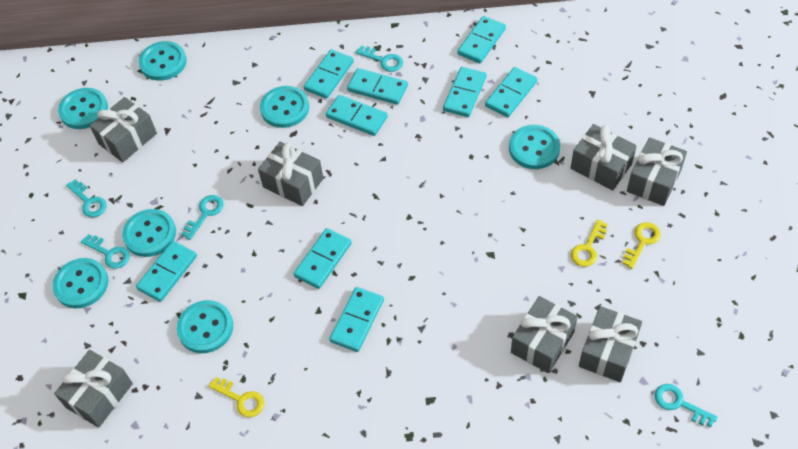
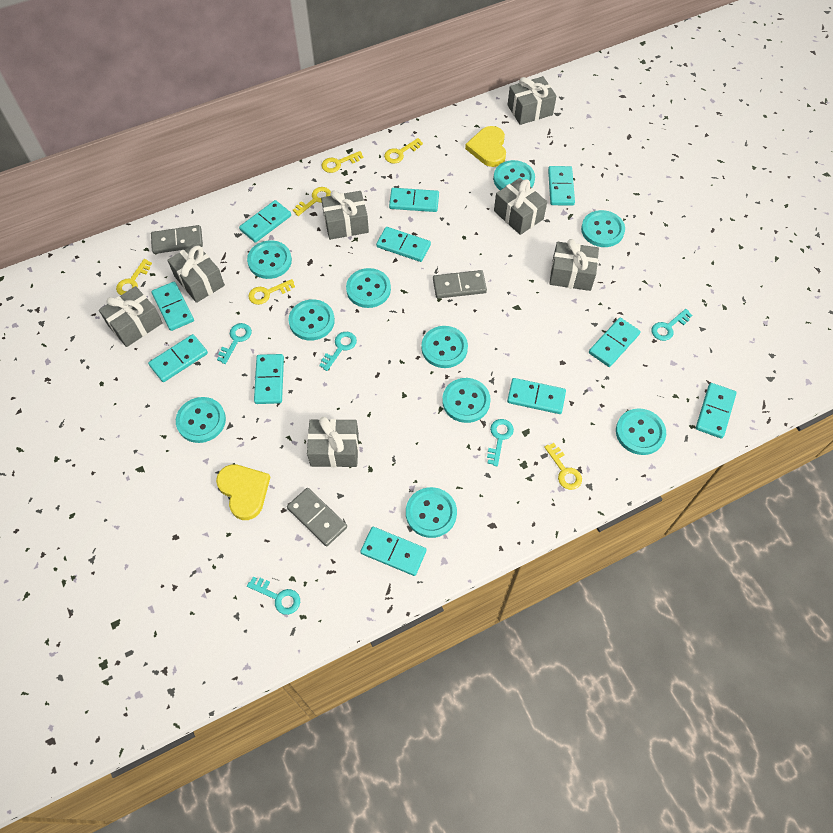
grey domino: none = 0 -> [151,225,203,254] [287,488,347,546] [433,270,487,299] = 3
turquoise button: [52,258,109,308] [58,88,108,129] [122,209,176,257] [139,41,187,81] [176,300,233,353] [260,86,309,128] [509,125,560,169] = 7 -> [176,397,226,443] [247,240,292,279] [289,299,335,341] [346,268,391,308] [406,487,457,538] [421,326,468,368] [442,378,491,423] [494,160,535,190] [581,210,625,247] [616,408,666,455] = 10
turquoise domino: [136,241,197,302] [294,228,352,289] [304,49,354,99] [326,95,388,136] [329,287,384,352] [347,68,408,105] [443,67,486,117] [457,16,506,63] [485,67,537,117] = 9 -> [148,334,208,382] [151,282,194,331] [239,200,291,243] [254,354,284,404] [360,527,426,576] [376,227,431,262] [389,188,439,212] [507,378,566,414] [548,166,575,206] [589,318,641,367] [696,383,737,439] = 11
yellow heart: none = 0 -> [216,464,270,520] [465,126,506,167] = 2
yellow key: [208,377,264,417] [571,219,608,267] [622,222,661,269] = 3 -> [116,259,152,295] [248,279,295,305] [293,187,331,216] [322,151,363,173] [384,138,423,163] [544,443,582,490] = 6

